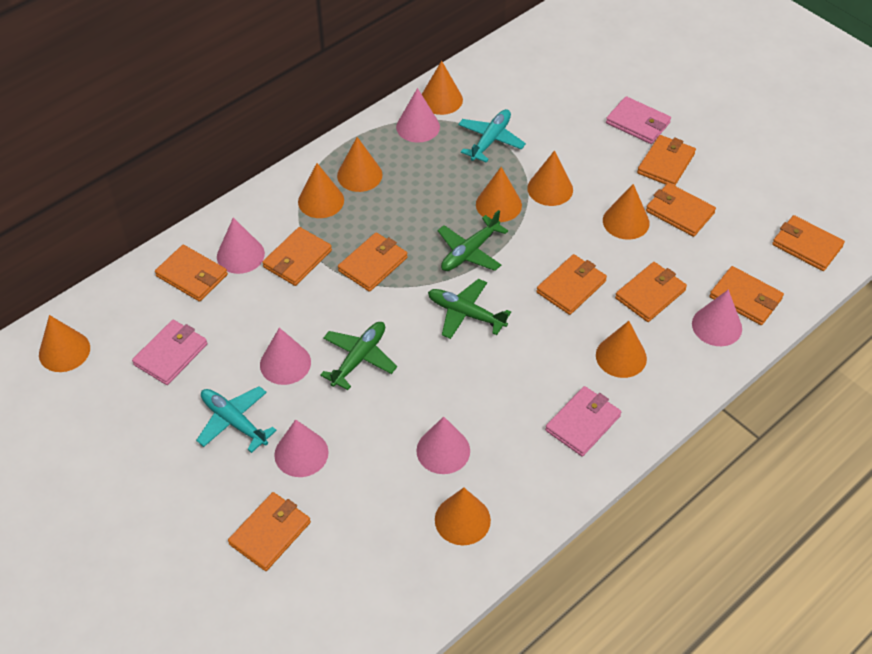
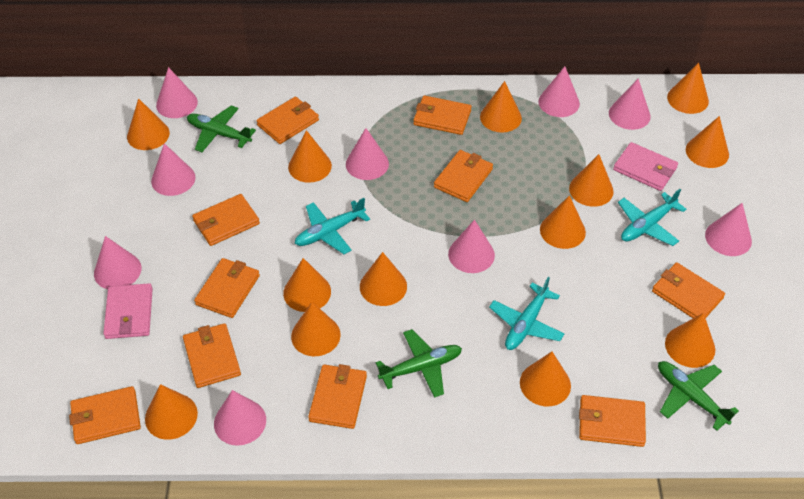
orange cone: [39,315,90,372] [298,163,344,218] [337,137,382,192] [422,61,463,115] [435,488,491,545] [476,167,522,222] [527,151,573,206] [596,321,647,378] [603,184,650,240] = 9 -> [127,98,170,150] [145,384,198,440] [283,258,331,312] [288,130,332,183] [291,302,341,356] [360,252,407,306] [480,81,522,133] [520,352,571,406] [540,195,586,249] [569,154,614,207] [665,313,715,368] [667,63,709,114] [686,116,729,168] = 13
pink cone: [217,217,265,274] [260,328,311,385] [274,419,328,477] [396,88,440,143] [416,416,470,474] [692,289,742,346] = 6 -> [94,236,141,289] [151,143,195,196] [156,67,198,118] [214,390,266,446] [346,128,389,180] [448,219,495,273] [538,66,580,117] [609,78,651,130] [705,203,752,256] = 9
pink wallet: [132,320,207,385] [545,386,621,456] [606,96,671,144] = 3 -> [103,283,153,339] [613,142,678,191] = 2
turquoise plane: [196,386,277,453] [458,109,526,162] = 2 -> [295,198,370,254] [489,277,565,350] [618,189,686,246] = 3

